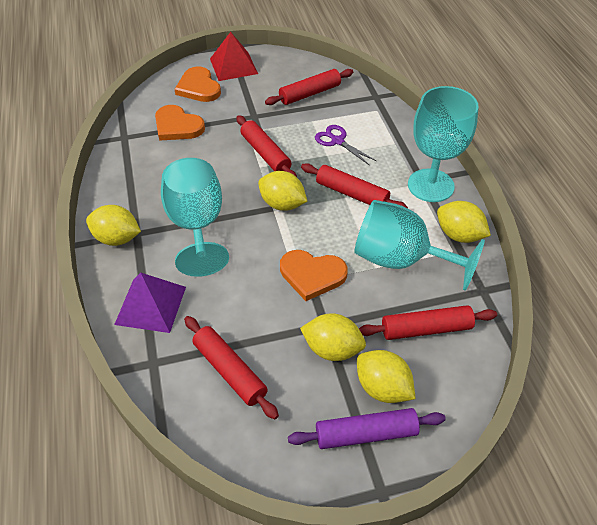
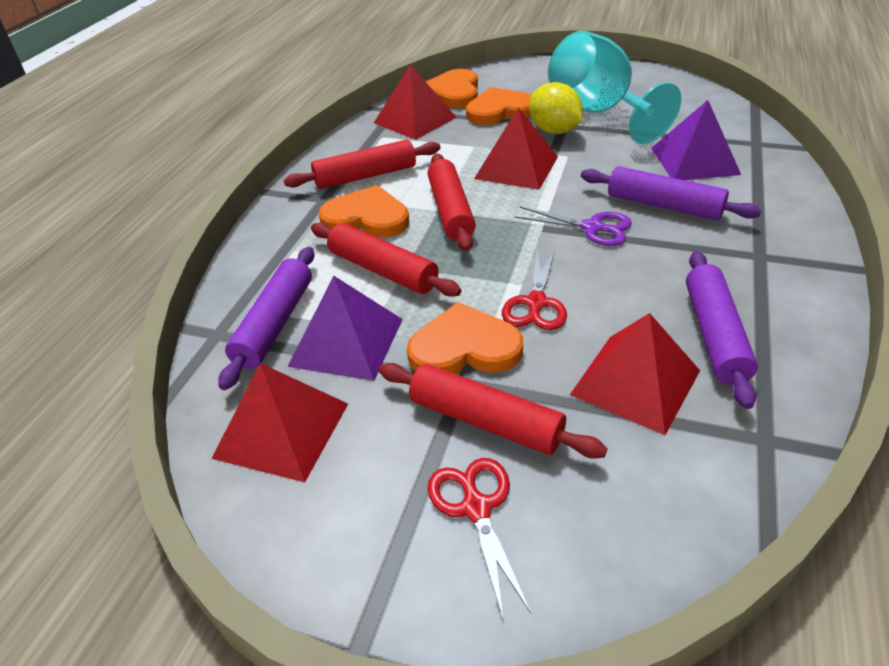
orange heart: [155,105,205,141] [174,66,221,102] [280,250,348,301] = 3 -> [318,185,409,238] [407,302,523,374] [426,69,478,108] [466,87,532,125] = 4
purple pyramid: [114,272,186,333] = 1 -> [288,275,403,381] [651,100,741,180] = 2
purple rolling pin: [288,408,446,449] = 1 -> [218,247,314,390] [581,166,761,220] [686,251,758,409] = 3
red pyramid: [210,32,258,81] = 1 -> [211,363,348,482] [374,64,457,140] [474,108,558,190] [570,313,700,435] = 4
red rolling pin: [184,316,279,419] [236,115,297,177] [265,69,353,105] [301,163,408,208] [359,305,497,340] = 5 -> [284,140,440,189] [311,222,461,297] [379,363,607,459] [428,153,476,251] = 4
red scissors: none = 0 -> [427,458,531,621] [502,249,567,330] = 2
turquoise goblet: [161,158,229,277] [354,200,485,291] [408,86,479,202] = 3 -> [548,31,681,144] = 1
yellow lemon: [86,205,141,246] [258,171,307,211] [300,313,366,361] [357,350,416,403] [437,201,491,243] = 5 -> [529,82,583,134] = 1

